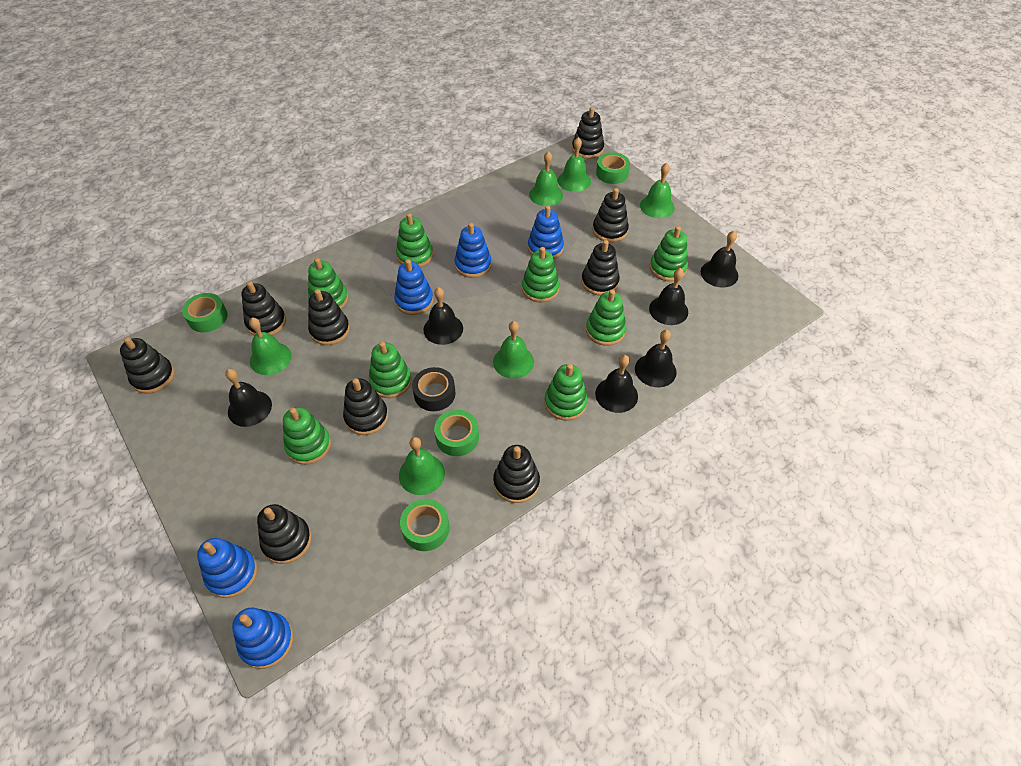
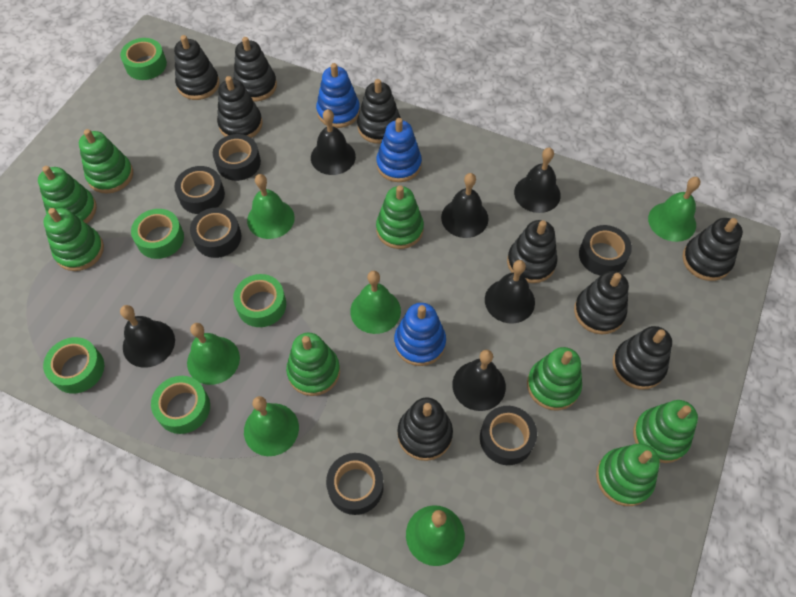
black tape: [412,367,456,411] = 1 -> [174,166,225,214] [190,208,241,258] [213,134,261,181] [326,453,384,515] [480,406,537,465] [579,225,632,276] = 6
blue stacking toy: [197,538,257,598] [232,608,293,669] [394,259,434,315] [455,223,492,278] [528,205,564,259] = 5 -> [316,63,360,128] [376,118,422,182] [394,303,446,366] = 3
green tape: [182,293,227,332] [400,499,450,551] [434,410,479,456] [596,152,630,184] = 4 -> [43,337,104,394] [120,38,167,80] [131,209,184,259] [151,376,210,434] [233,274,286,327] = 5

